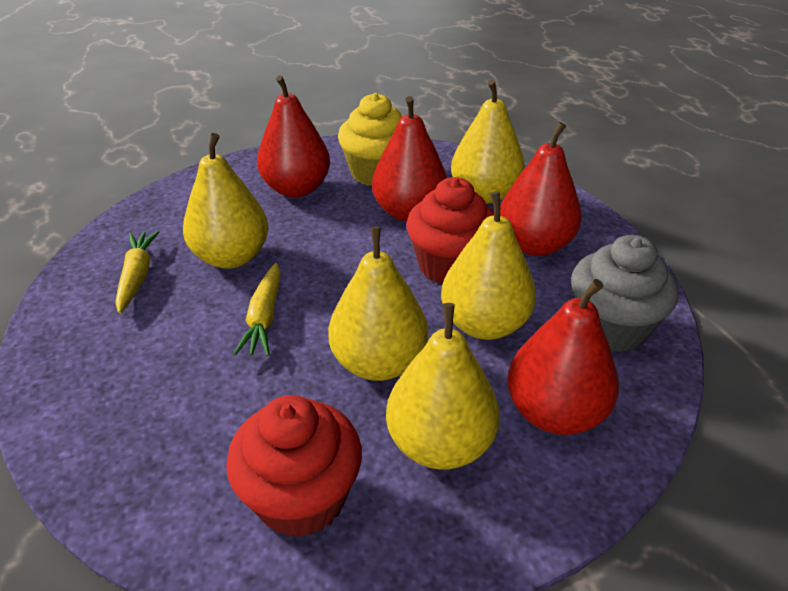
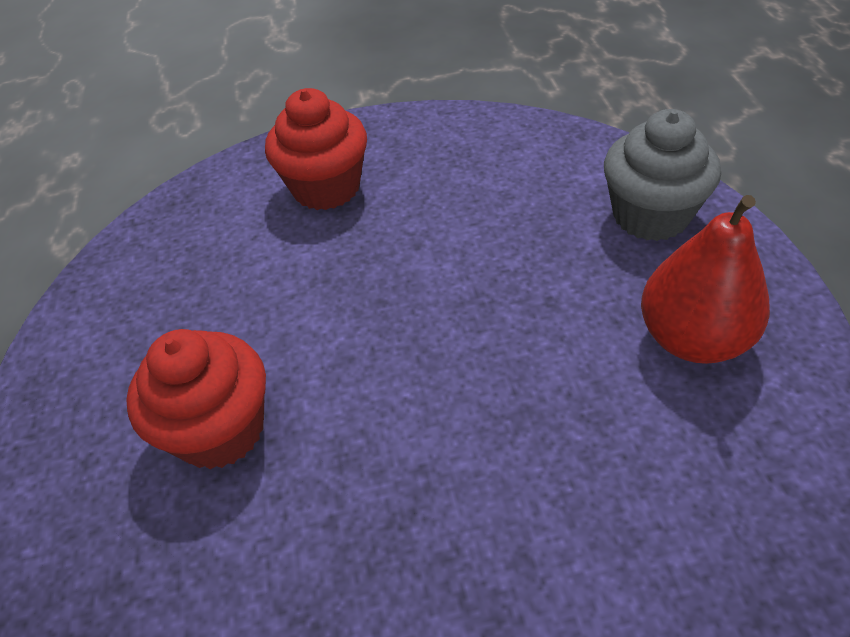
red pear: [257,75,330,198] [372,96,447,222] [500,122,582,256] [507,279,619,435] = 4 -> [641,195,770,364] = 1
yellow carrot: [115,231,159,313] [234,263,280,356] = 2 -> none = 0
yellow cupcake: [338,93,402,186] = 1 -> none = 0
yellow pear: [183,133,269,269] [328,227,428,381] [386,303,500,470] [441,191,536,340] [451,80,525,204] = 5 -> none = 0

